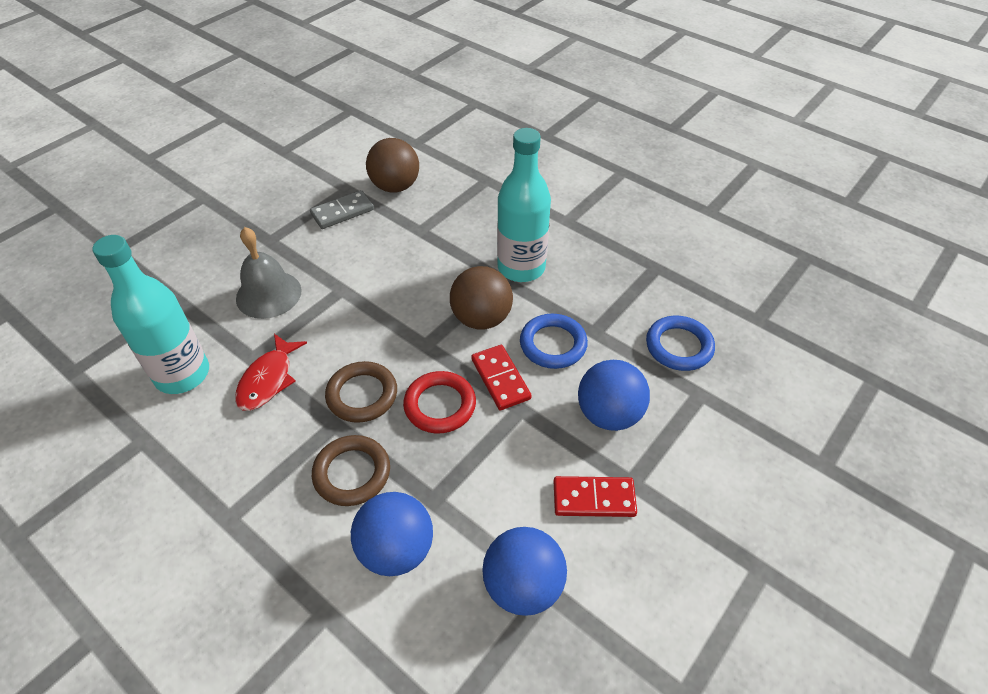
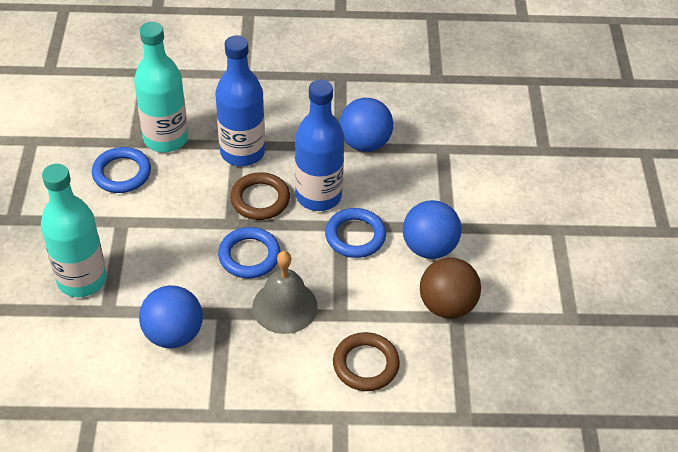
blue bottle: none = 0 -> [215,35,265,166] [295,80,345,211] = 2
blue ring: [520,314,588,369] [646,316,715,371] = 2 -> [92,147,151,193] [218,227,281,278] [325,208,386,258] = 3
brown ball: [366,138,419,192] [450,266,513,330] = 2 -> [420,257,481,319] = 1
grey domino: [310,190,374,229] = 1 -> none = 0
red domino: [471,345,532,410] [554,476,637,517] = 2 -> none = 0
red fish: [235,334,307,411] = 1 -> none = 0
red ring: [403,371,476,433] = 1 -> none = 0

